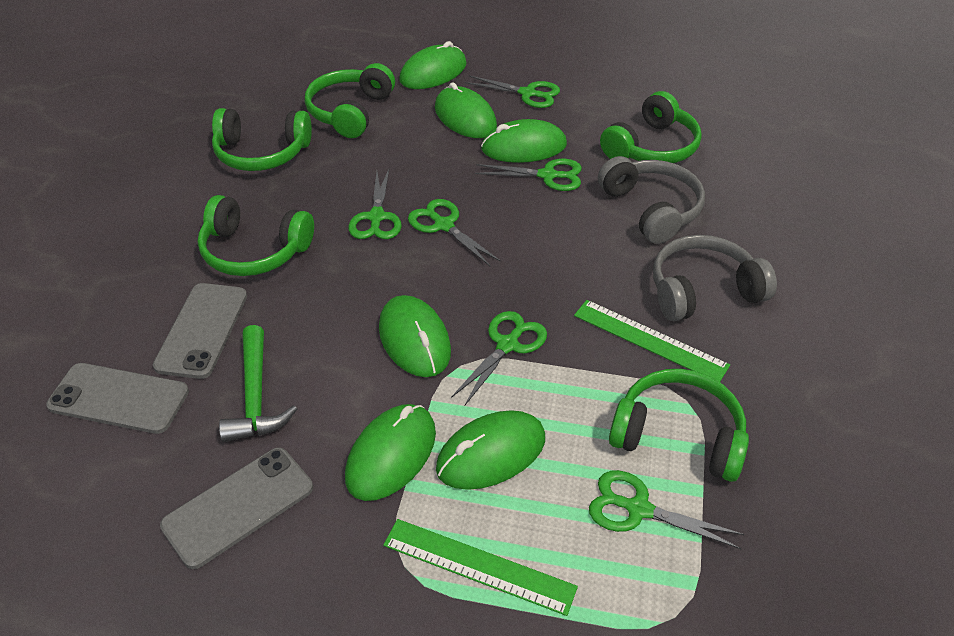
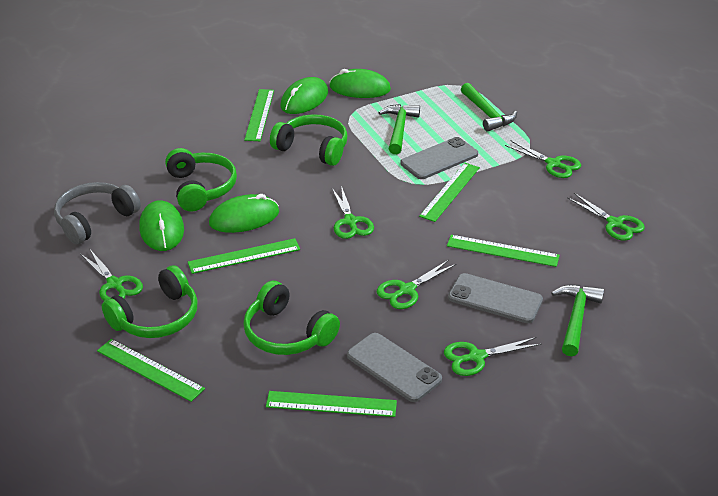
green hammer: [219,325,297,442] = 1 -> [378,104,420,154] [461,83,517,132] [551,285,604,356] = 3
green headphones: [198,195,314,276] [212,108,312,171] [305,63,395,138] [600,91,702,163] [609,369,749,482] = 5 -> [102,265,197,338] [165,148,237,212] [243,281,340,355] [270,114,348,166] = 4
green mouse: [345,404,436,501] [379,295,451,377] [399,41,467,89] [435,82,497,138] [436,410,545,490] [481,119,567,163] = 6 -> [139,200,184,251] [209,194,279,233] [281,77,328,114] [330,69,391,98] = 4
green ruler: [383,519,578,616] [574,300,730,382] = 2 -> [97,339,205,402] [188,238,300,274] [244,89,274,141] [266,391,397,417] [419,163,480,222] [447,235,560,267] = 6
grey headphones: [598,156,705,244] [653,235,777,321] = 2 -> [54,182,141,244] = 1

